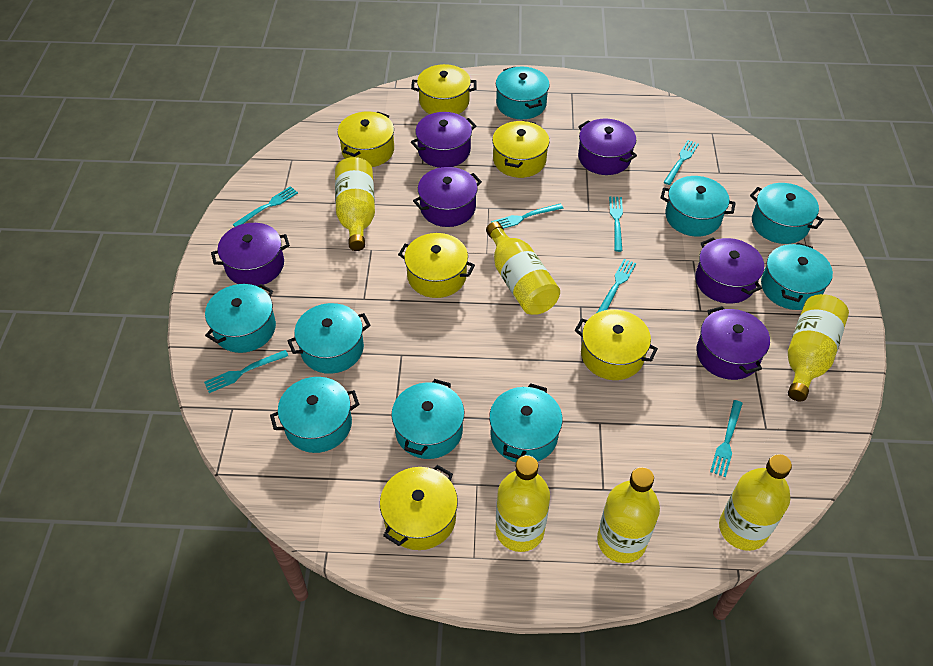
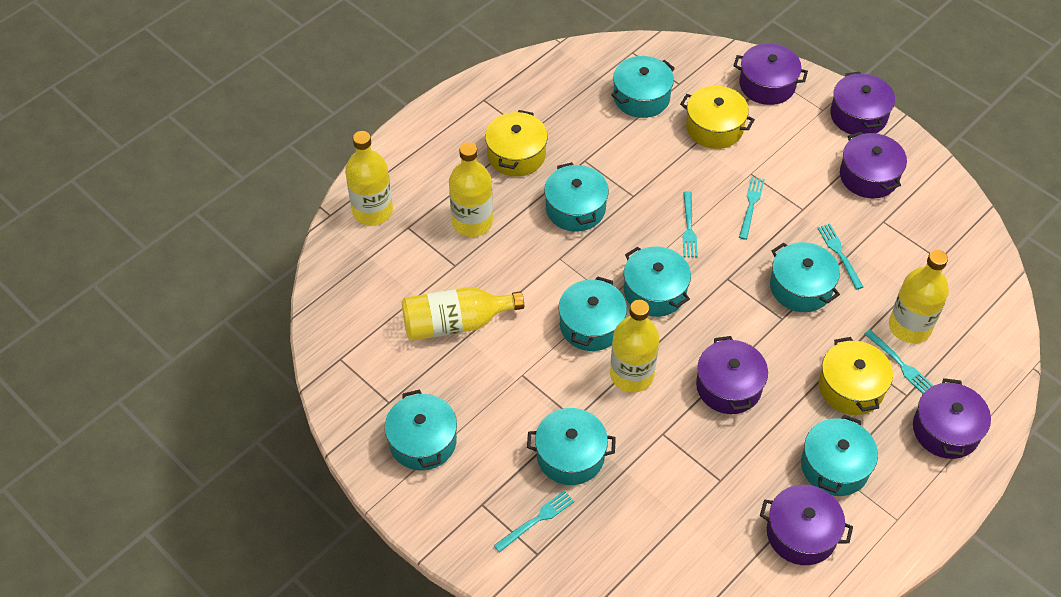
turquoise fork: [204,350,288,393] [232,186,298,227] [491,203,563,229] [597,259,636,313] [609,196,623,252] [664,140,699,185] [710,400,743,477] = 7 -> [494,490,574,552] [683,191,698,257] [739,177,765,240] [817,224,863,289] [864,329,934,394] = 5
turquoise pot: [205,284,276,353] [270,377,359,453] [288,303,370,374] [391,379,464,459] [489,383,563,462] [496,67,550,119] [661,176,736,236] [750,183,824,244] [761,243,833,310] = 9 -> [385,389,457,470] [527,408,616,485] [544,162,609,231] [559,276,627,351] [611,56,675,118] [624,247,691,317] [770,242,840,312] [801,415,878,496] = 8
yellow bottle: [335,157,375,251] [486,221,560,315] [495,455,550,552] [597,467,660,563] [719,454,792,551] [788,294,849,402] = 6 -> [345,131,393,225] [402,287,524,341] [449,142,493,237] [610,300,659,393] [889,250,949,343] = 5
yellow pot: [338,111,394,167] [380,465,458,550] [398,233,475,298] [411,64,476,114] [492,120,550,178] [575,309,658,380] = 6 -> [485,110,548,177] [680,86,755,149] [819,337,893,415] = 3

